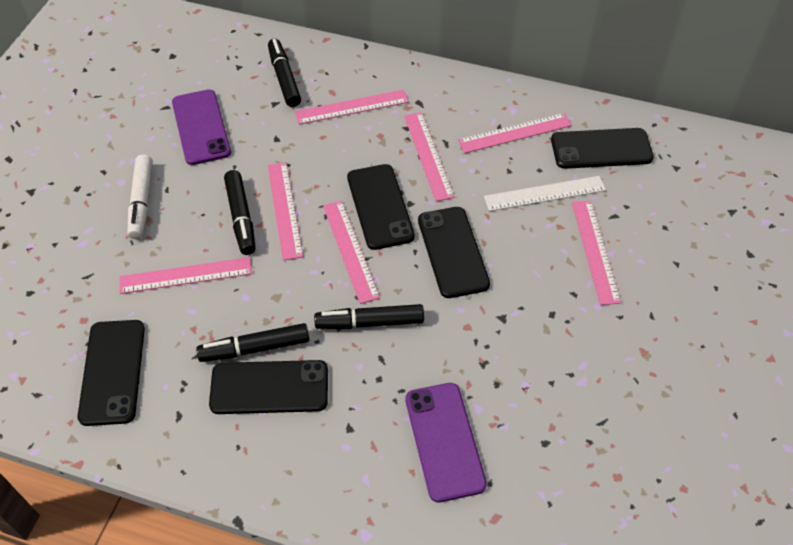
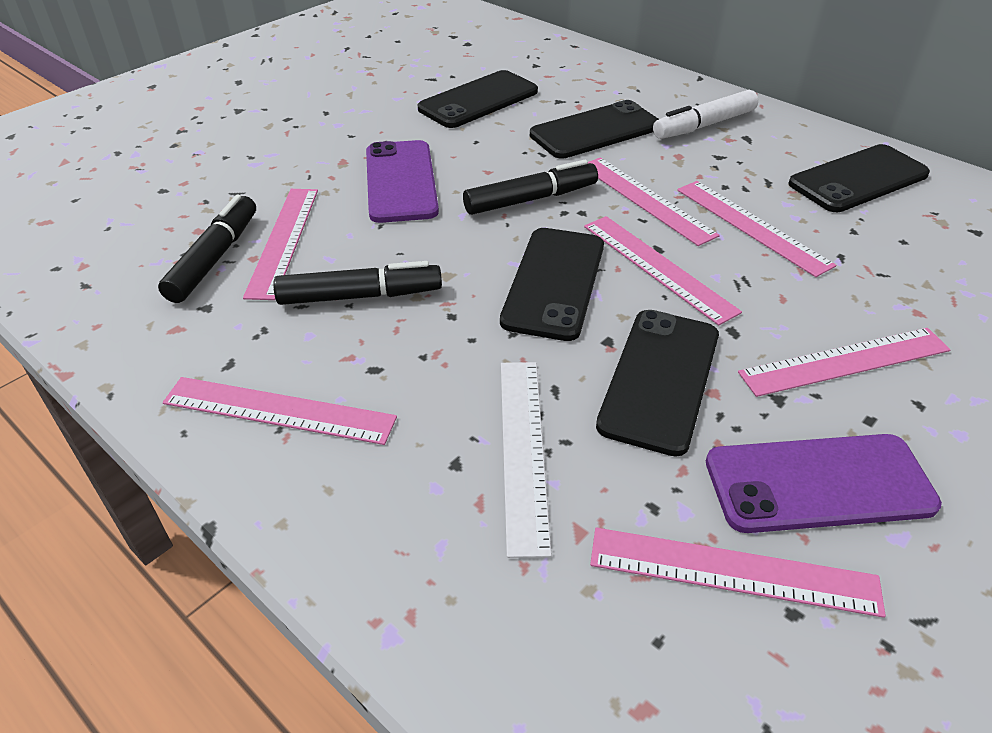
black marker: [196,323,309,362] [224,170,256,255] [268,39,301,107] [314,304,424,329] = 4 -> [158,195,256,303] [273,261,442,305] [463,160,598,215] = 3

